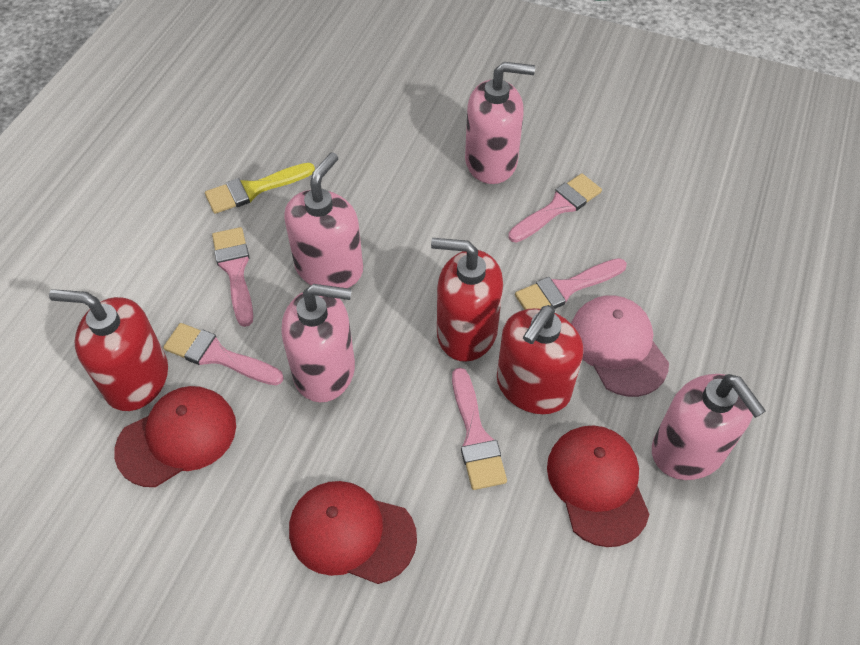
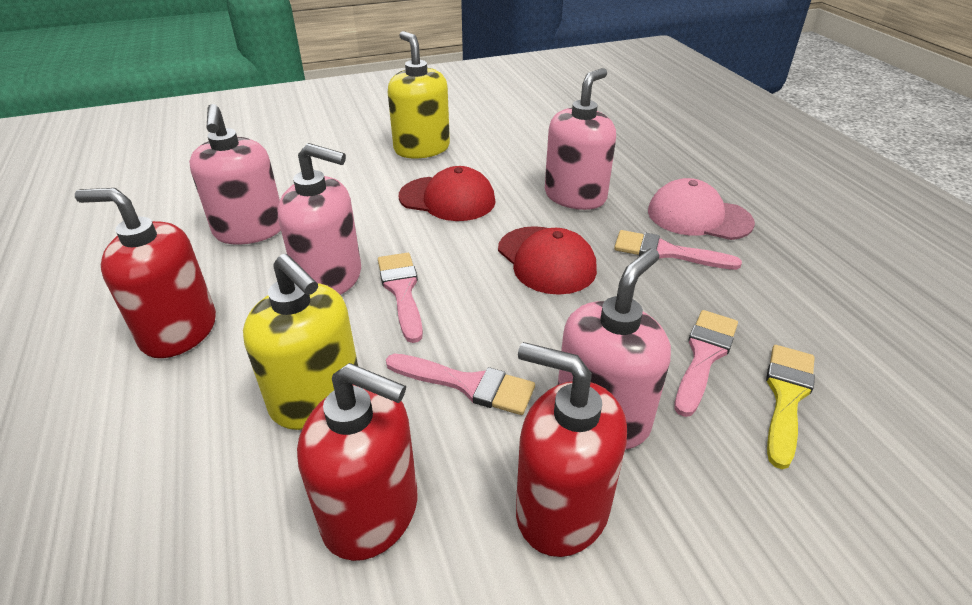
pink brush: [163,323,284,385] [212,227,253,327] [452,368,507,490] [508,173,602,243] [515,258,627,310] = 5 -> [378,253,423,343] [386,354,535,415] [614,230,742,270] [674,310,738,417] = 4
red cap: [114,386,236,487] [289,481,417,584] [547,425,649,547] = 3 -> [399,166,496,221] [498,226,597,295] = 2
yellow soap dispenser: none = 0 -> [243,254,358,430] [388,31,450,158] = 2

